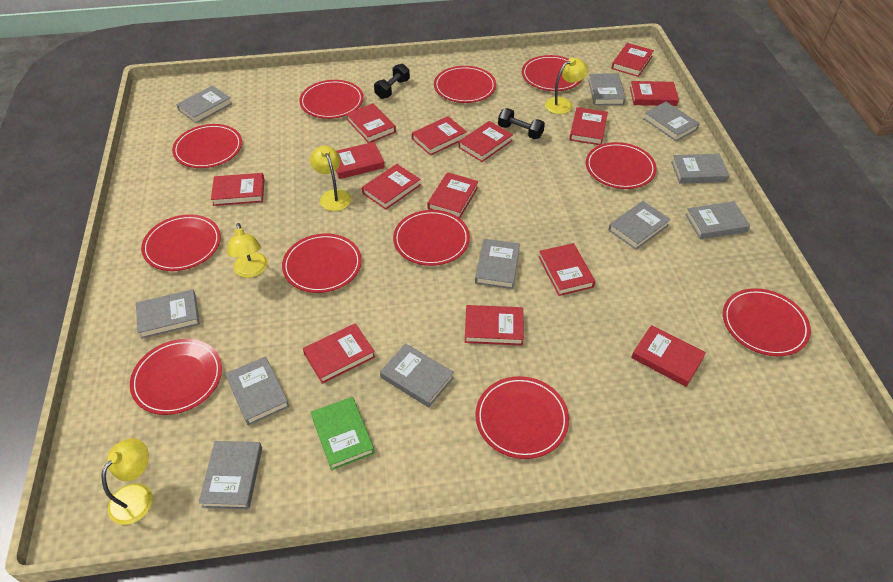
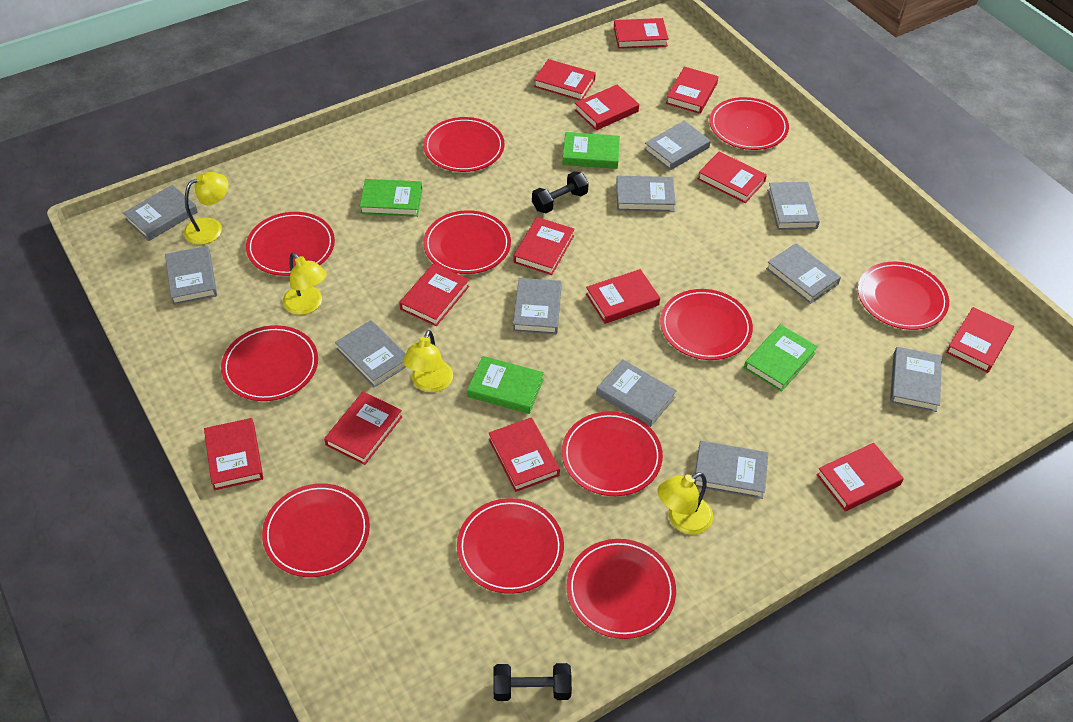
green book: [311,397,375,470] = 1 -> [359,179,422,217] [467,356,544,414] [562,132,620,169] [744,324,818,392] = 4
red book: [211,173,265,206] [303,323,375,384] [336,142,385,179] [346,103,396,143] [362,164,421,210] [412,116,467,156] [427,172,478,218] [458,121,513,162] [465,305,524,346] [539,243,595,296] [569,107,608,145] [612,43,654,77] [630,81,679,106] [631,325,706,387] = 14 -> [204,418,263,490] [324,392,403,465] [399,263,469,326] [488,417,560,492] [513,217,575,275] [534,59,596,100] [575,85,639,130] [586,269,660,324] [614,18,669,49] [666,67,718,114] [698,152,767,203] [816,443,904,511] [946,307,1014,373] = 13

